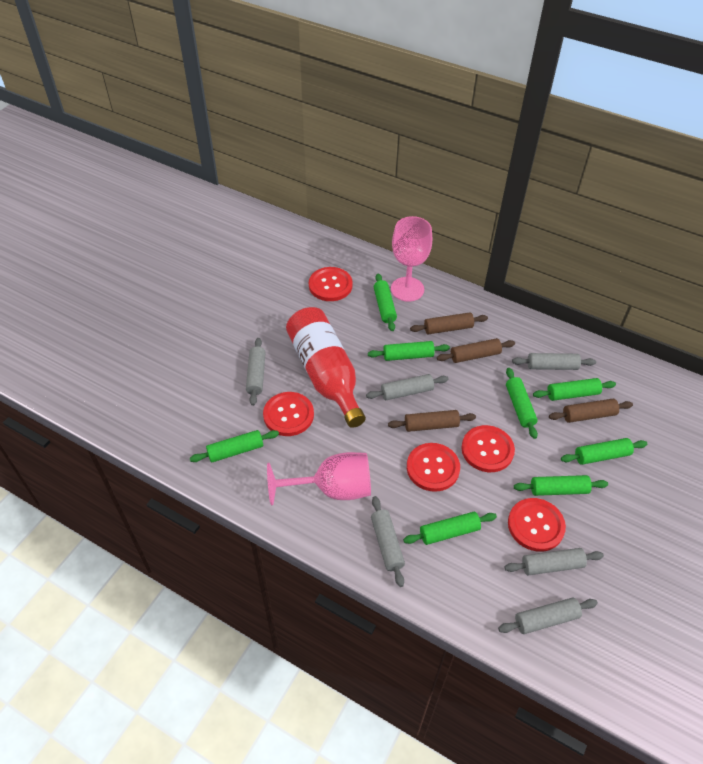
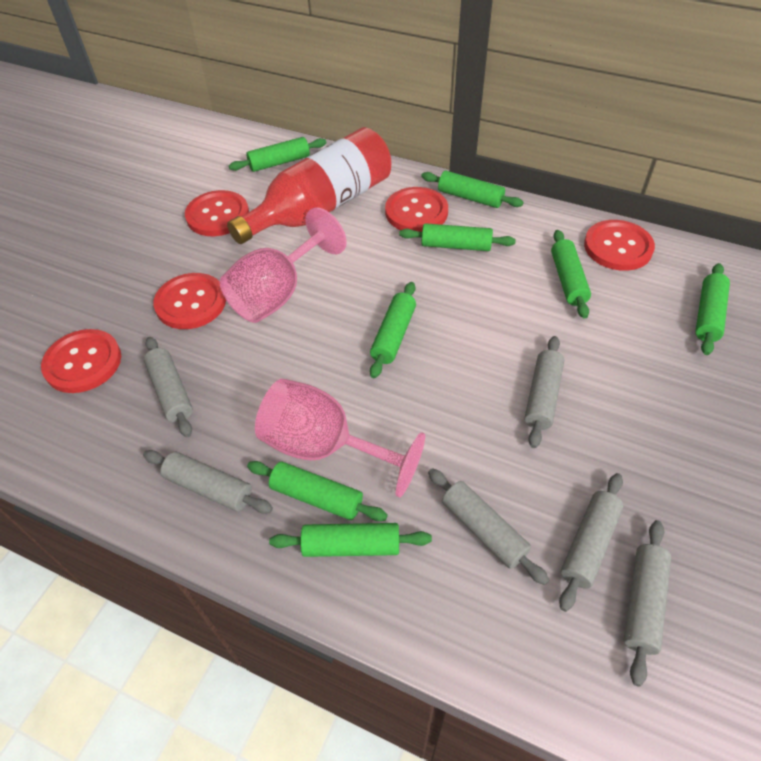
brown rolling pin: [388,410,476,432] [410,312,488,334] [437,338,515,363] [549,399,633,423] = 4 -> none = 0

